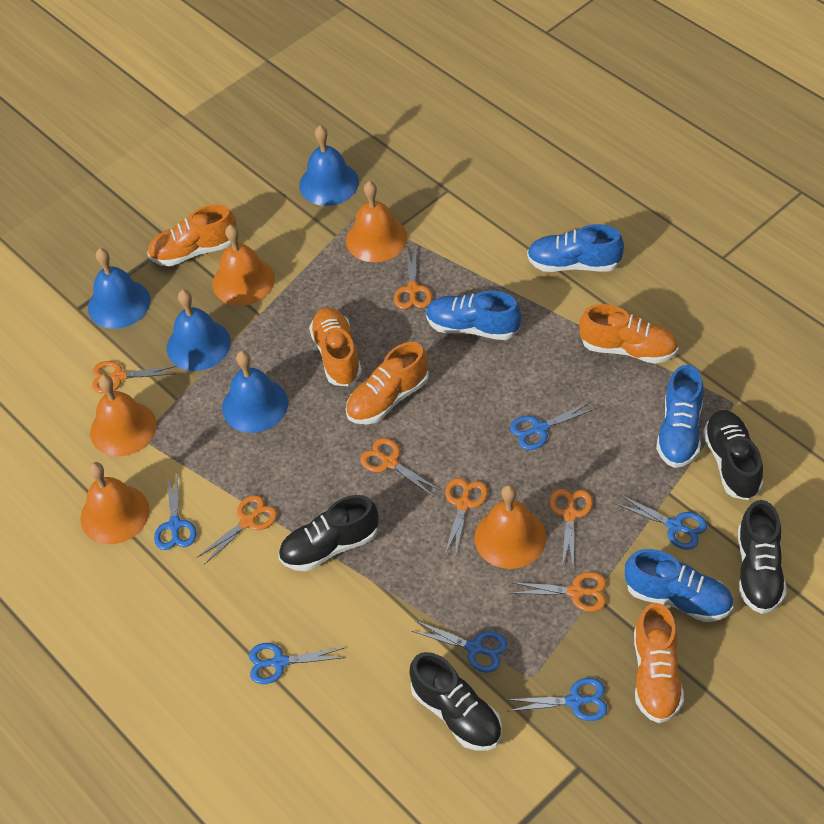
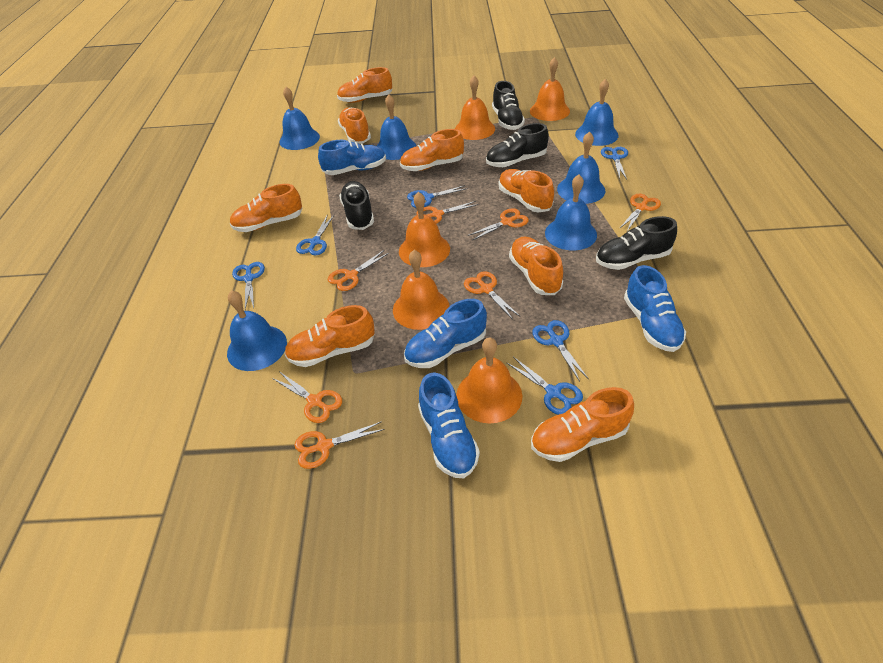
blue bell: [88,248,150,329] [167,290,231,371] [222,351,288,433] [299,125,359,206] = 4 -> [227,290,287,371] [279,87,320,150] [377,95,416,160] [545,175,597,251] [557,131,606,204] [575,79,618,146] = 6
orange shoe: [147,204,237,266] [309,307,362,386] [346,342,429,424] [579,304,679,364] [634,603,684,723] = 5 -> [230,184,302,232] [284,305,375,367] [337,67,392,103] [338,107,371,144] [400,129,464,171] [499,169,554,212] [509,236,563,295] [531,387,634,462] = 8

